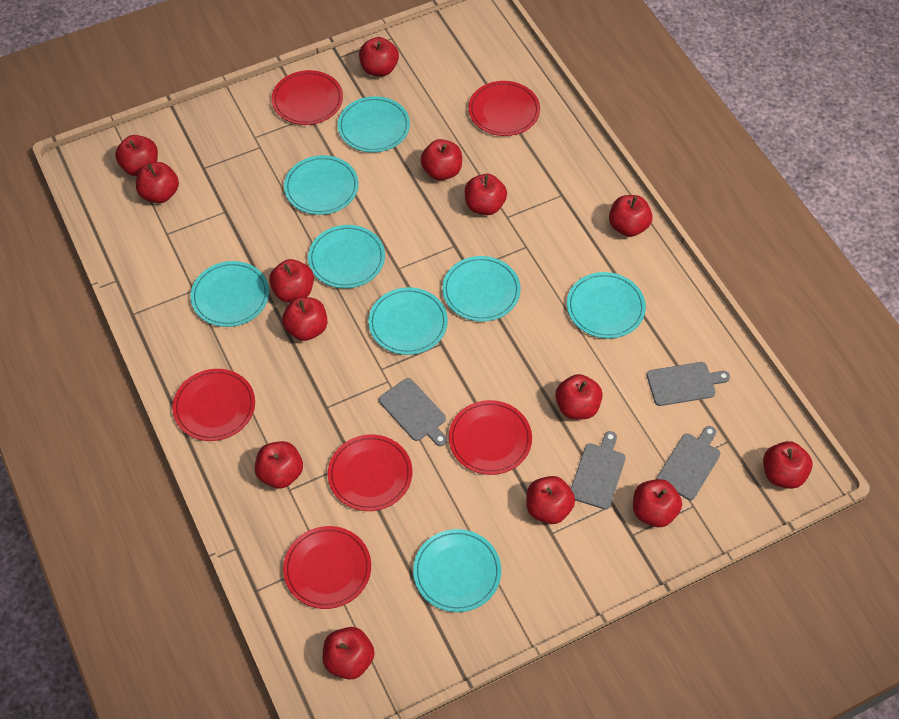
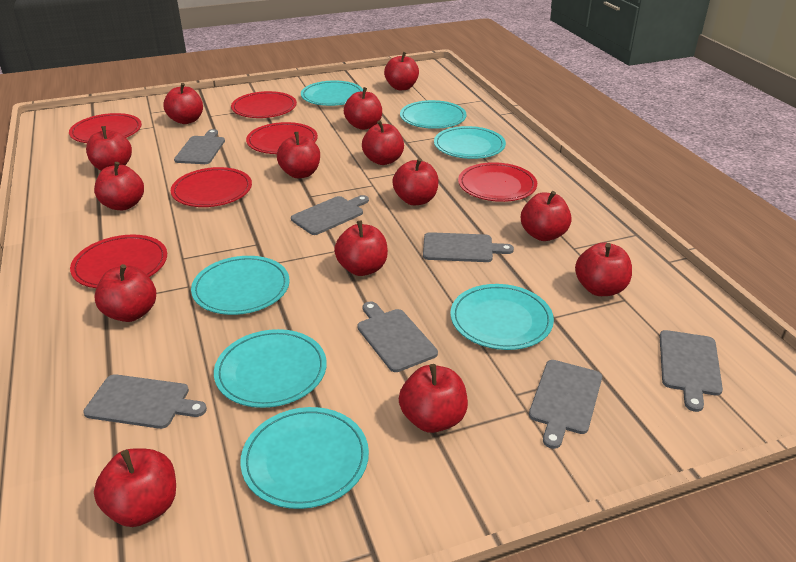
grey cutting board: [379,378,447,446] [571,431,626,510] [647,362,730,406] [657,426,720,500] = 4 -> [83,374,207,429] [174,129,225,164] [291,195,369,235] [357,302,438,372] [423,232,514,262] [529,360,602,449] [660,330,723,412] = 7
turquoise plate: [190,261,269,327] [284,155,359,215] [308,225,385,288] [338,96,410,153] [368,287,448,355] [413,529,501,612] [442,256,521,322] [567,272,646,339] = 8 -> [191,256,290,315] [214,329,327,408] [240,407,369,509] [301,80,363,106] [400,100,467,129] [434,126,506,159] [450,284,554,350] = 7

